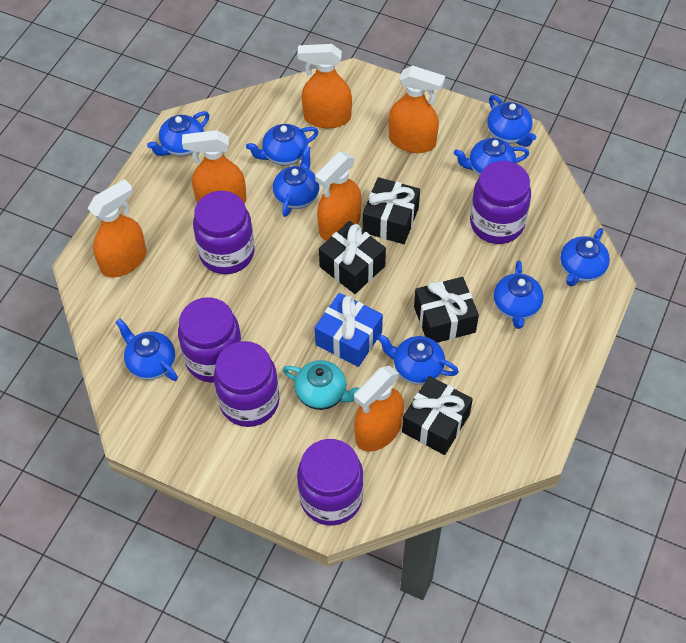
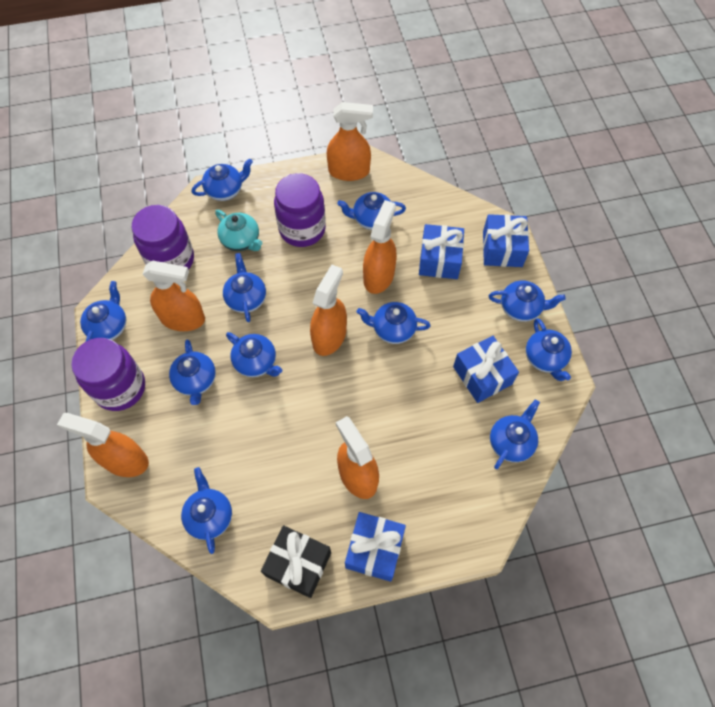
black gift: [319,221,386,294] [362,177,420,244] [402,376,473,455] [414,277,479,343] = 4 -> [261,526,331,598] = 1
blue gift: [315,293,383,367] = 1 -> [345,512,406,582] [419,224,464,279] [453,336,519,403] [483,214,529,267] = 4
blue teapot: [116,319,178,381] [147,111,210,156] [246,124,319,166] [273,146,319,217] [377,334,459,385] [454,138,529,176] [487,95,536,147] [493,260,544,329] [560,228,610,286] = 9 -> [80,281,126,341] [169,339,216,405] [181,467,232,554] [192,159,253,201] [223,253,266,322] [226,332,282,377] [337,192,406,230] [357,302,431,344] [489,280,566,322] [490,399,540,469] [526,318,572,381] = 11
purple jar: [178,297,242,383] [193,191,255,274] [214,341,279,427] [297,439,364,526] [470,161,531,244] = 5 -> [71,338,145,411] [132,205,194,270] [274,173,326,247] = 3

